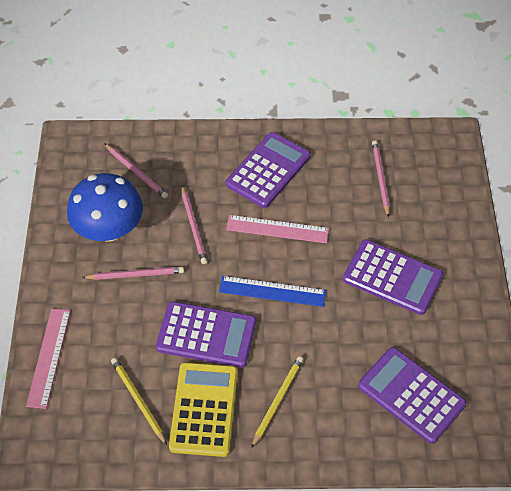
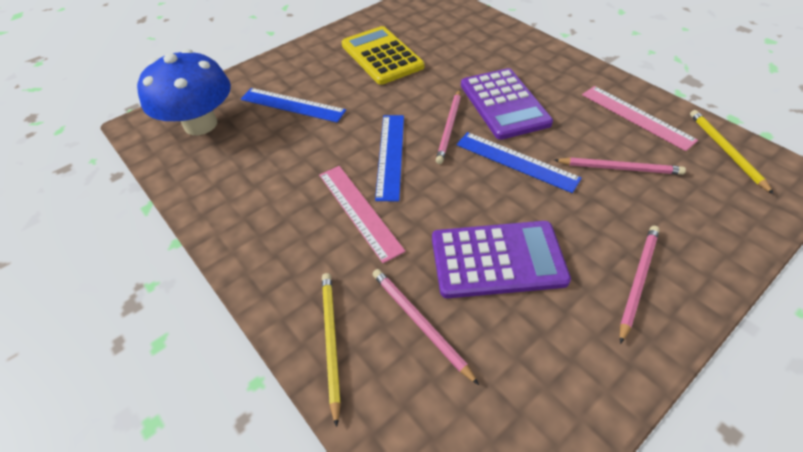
blue ruler: [219,276,326,307] = 1 -> [241,88,346,123] [375,115,404,201] [457,132,582,193] = 3
purple calculator: [156,301,256,368] [226,132,311,208] [343,240,443,315] [358,347,466,444] = 4 -> [432,221,571,298] [461,68,553,140] = 2

